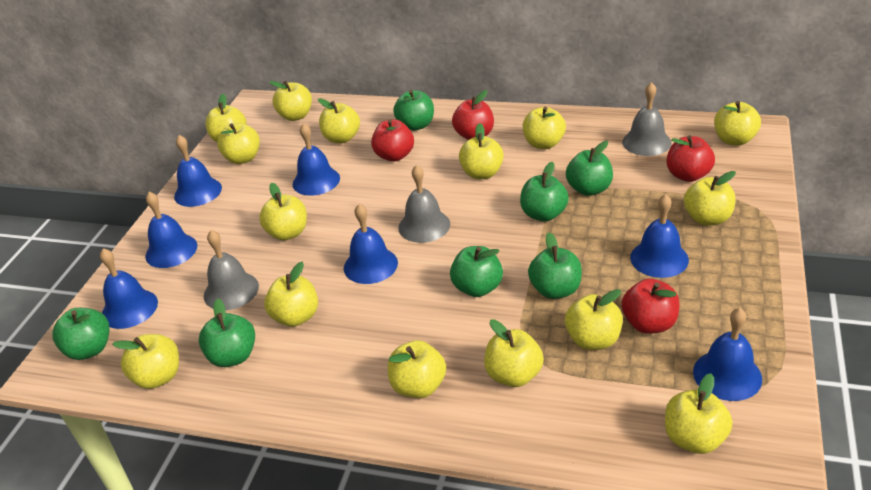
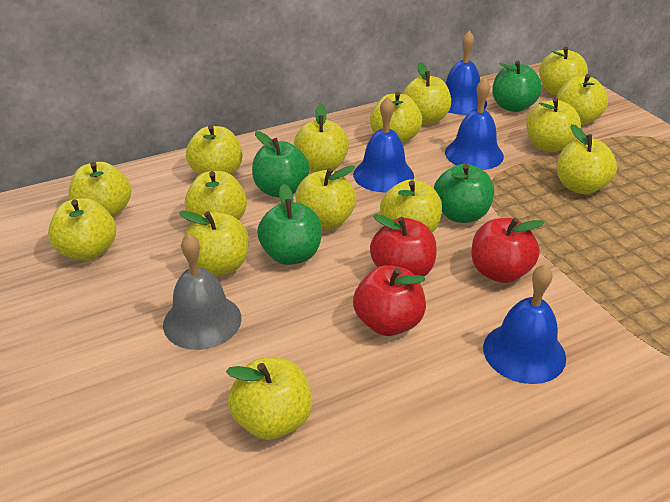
blue bell: [100,248,158,329] [145,192,197,268] [174,135,222,207] [293,123,340,196] [344,204,398,284] [630,194,689,278] [693,308,762,401] = 7 -> [353,97,414,192] [445,30,487,115] [445,78,504,170] [483,264,566,384] = 4
green apple: [52,308,109,360] [199,298,255,367] [393,90,434,131] [450,246,503,297] [520,162,569,222] [528,232,582,299] [566,141,613,196] = 7 -> [252,131,310,197] [258,184,322,265] [434,164,494,223] [492,61,542,112] = 4
grey bell: [204,230,259,310] [398,165,450,243] [622,82,671,156] = 3 -> [163,234,242,350] = 1
red apple: [371,119,414,162] [452,90,494,140] [622,279,680,334] [666,135,715,182] = 4 -> [353,265,426,336] [370,214,437,277] [471,218,545,283] = 3

